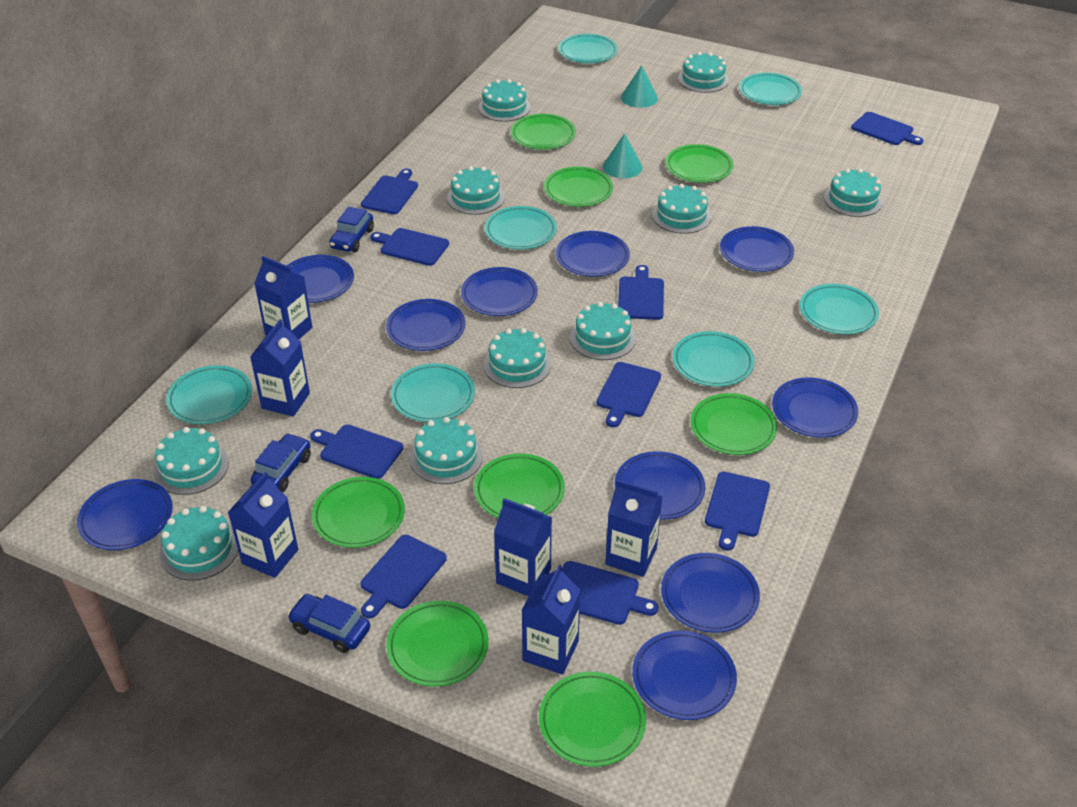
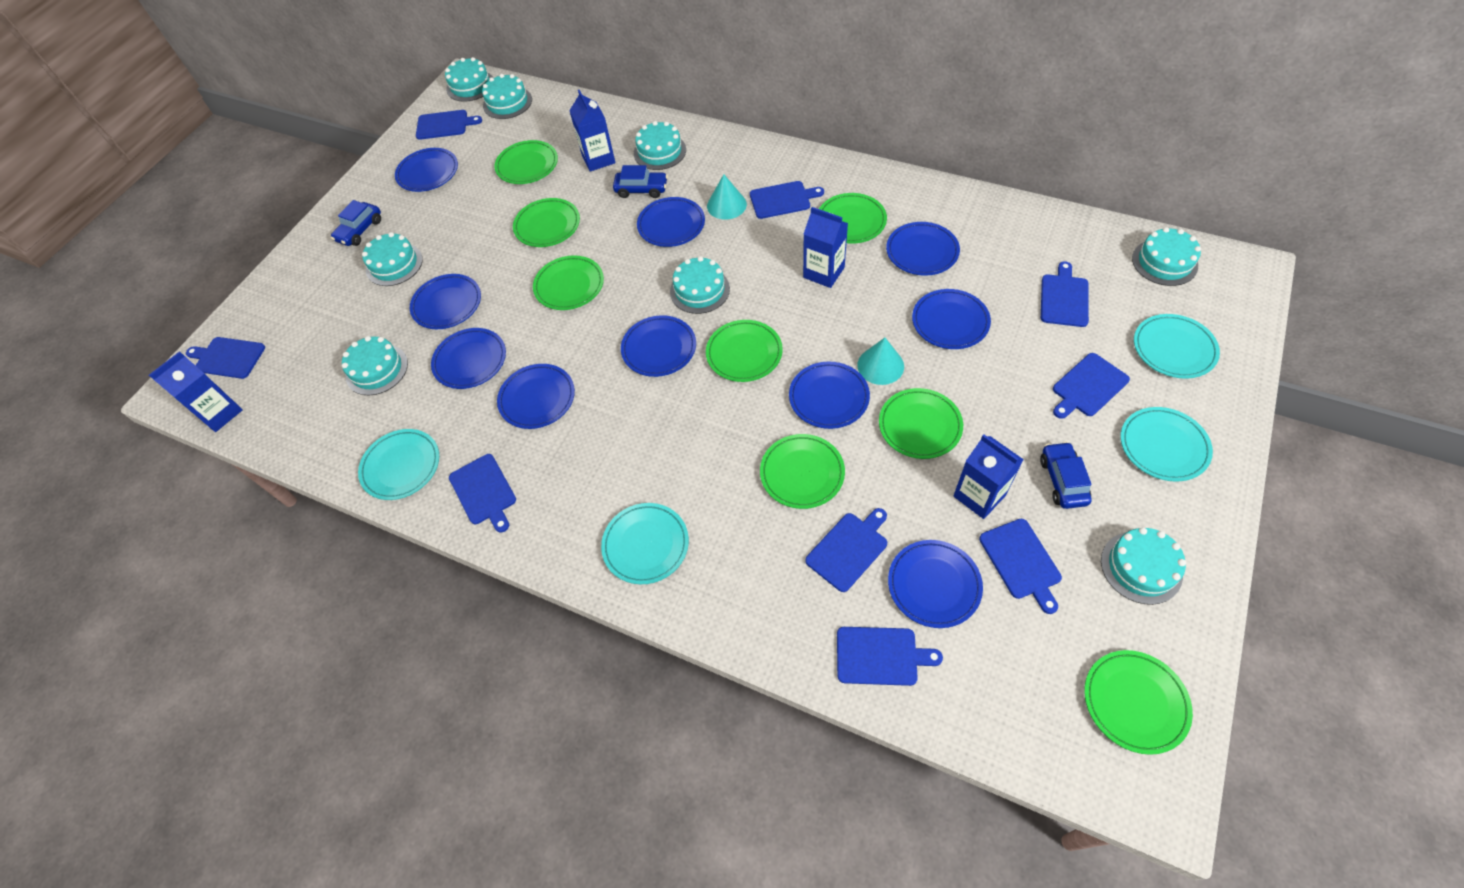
blue carton: [228,472,298,578] [250,319,310,417] [254,256,312,339] [494,498,552,596] [521,565,581,675] [605,479,663,577] = 6 -> [149,351,243,432] [569,90,616,172] [803,207,848,288] [953,434,1024,519] = 4
turquoise cake: [153,427,229,495] [159,506,238,581] [410,417,483,484] [447,166,505,215] [478,79,531,122] [483,328,551,388] [570,302,636,360] [652,184,711,234] [678,52,729,93] [824,169,883,217] = 10 -> [342,336,408,395] [362,232,423,286] [445,57,493,102] [482,74,532,119] [634,121,686,170] [670,256,730,314] [1101,527,1186,605] [1132,227,1201,286] = 8
turquoise plate: [166,365,252,424] [391,363,475,422] [485,206,557,249] [559,34,618,63] [673,331,755,387] [739,73,802,105] [800,284,879,334] = 7 -> [358,429,439,500] [601,503,689,584] [1121,407,1213,482] [1134,314,1220,379] = 4

